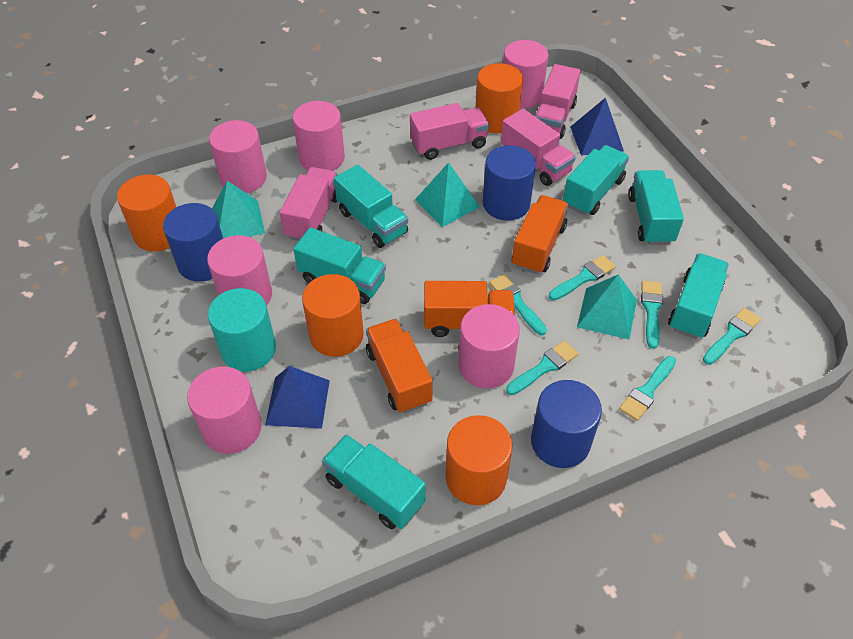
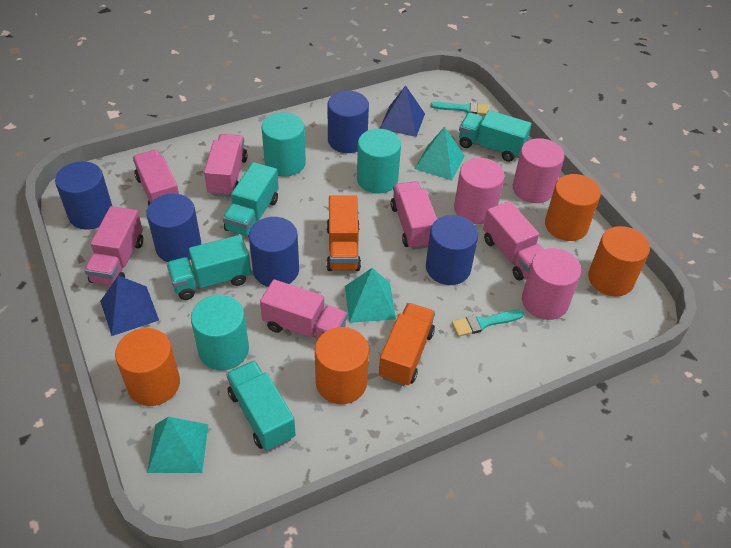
blue cylinder: [163,203,223,282] [483,145,536,221] [531,380,602,468] = 3 -> [55,161,112,230] [146,193,201,262] [249,217,299,287] [328,91,369,153] [426,215,478,285] = 5
orange truck: [366,319,433,413] [424,281,515,337] [512,195,568,274] = 3 -> [326,195,361,271] [379,303,435,386] = 2
pink cylinder: [187,367,262,454] [207,235,272,306] [209,120,267,193] [293,101,345,171] [458,304,520,389] [503,40,549,109] = 6 -> [454,158,505,224] [513,138,565,203] [522,248,581,320] = 3
pink truck: [280,167,338,241] [410,103,489,160] [501,109,576,186] [535,64,581,139] = 4 -> [84,206,143,285] [133,150,179,206] [204,134,248,197] [260,279,347,339] [391,181,437,250] [483,201,544,280] = 6
turquoise brush: [489,274,547,335] [506,340,578,395] [549,255,616,300] [619,356,676,421] [641,281,663,349] [703,308,761,365] = 6 -> [431,102,490,115] [452,310,524,337] = 2
turquoise cylinder: [208,288,276,372] = 1 -> [191,295,249,370] [261,112,306,177] [357,129,401,194] = 3
turquoise truck: [293,227,386,304] [322,434,426,529] [334,165,408,248] [563,145,629,215] [628,170,684,245] [668,253,728,339] = 6 -> [167,235,251,300] [223,162,279,237] [226,360,296,451] [459,110,532,162] = 4

